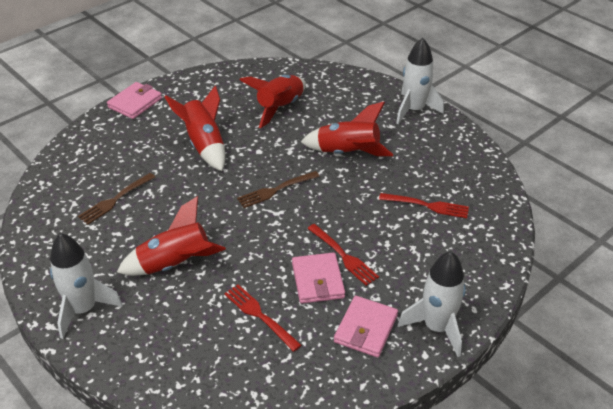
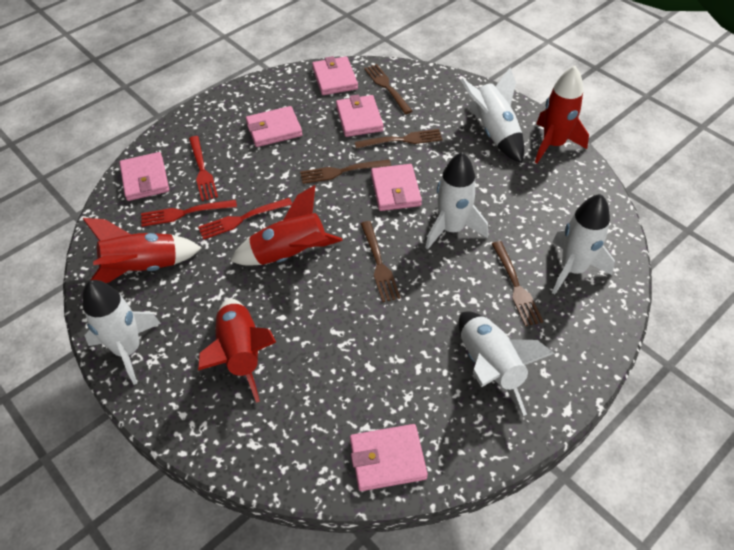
brown fork: [78,173,155,225] [237,171,320,208] = 2 -> [300,160,391,184] [355,129,443,149] [361,221,401,302] [364,64,412,114] [492,241,543,326] = 5
pink wallet: [107,82,162,119] [292,252,345,304] [334,296,398,358] = 3 -> [119,152,169,201] [246,106,303,147] [312,56,358,95] [336,95,384,137] [350,424,428,491] [371,164,422,211] = 6
white rocket: [50,233,123,339] [396,38,444,124] [398,251,466,357] = 3 -> [83,280,161,385] [425,152,488,250] [459,311,555,416] [461,68,524,163] [552,194,615,294] = 5

